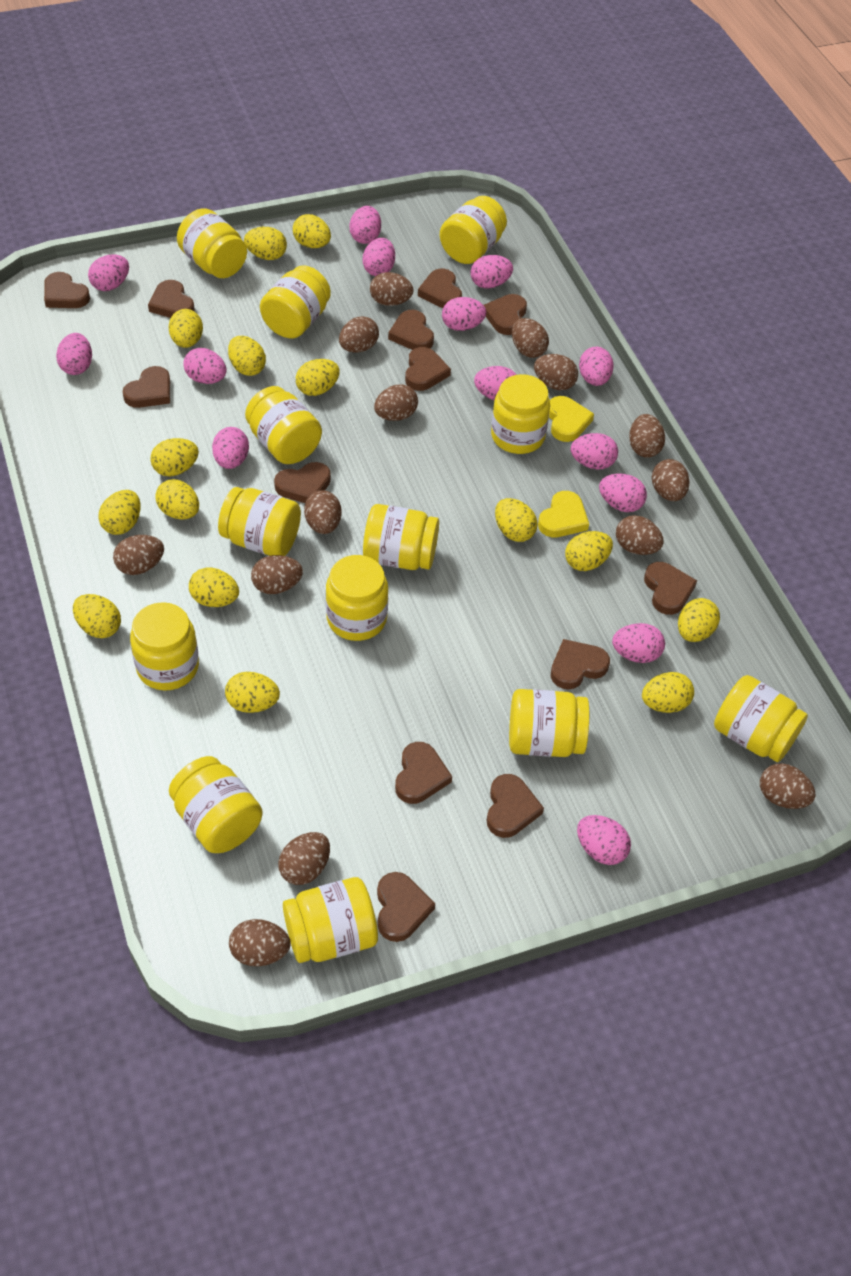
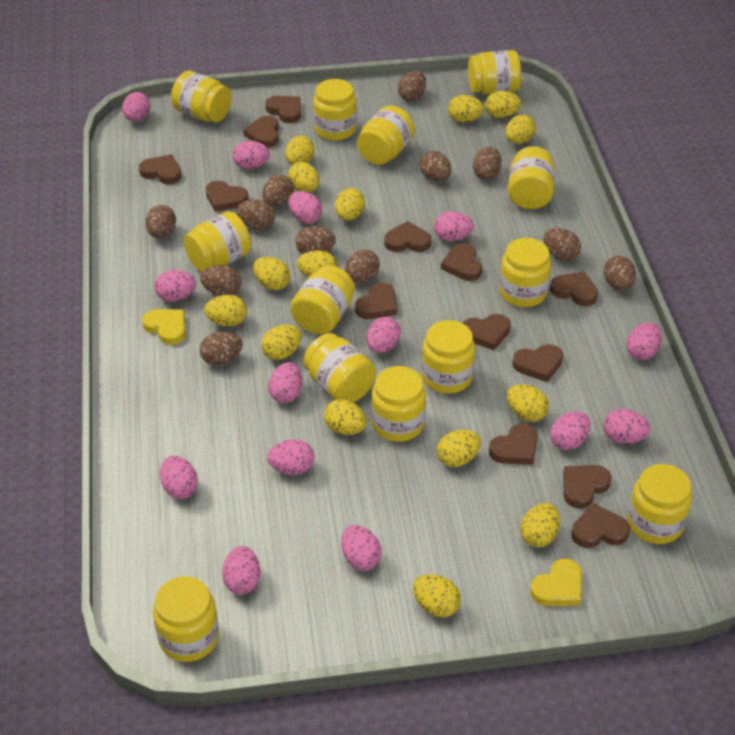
brown egg: [113,535,164,575] [229,919,291,966] [251,555,303,594] [278,832,330,885] [304,490,342,534] [339,316,379,353] [370,272,413,306] [374,384,418,421] [512,318,549,358] [534,354,578,390] [616,515,664,555] [629,414,665,458] [652,459,690,501] [760,763,816,809] = 14 -> [145,205,176,238] [200,265,241,296] [200,332,243,365] [236,199,275,230] [262,175,294,206] [295,226,336,254] [345,250,380,283] [398,71,426,101] [419,151,451,181] [473,147,502,180] [544,228,581,261] [603,256,636,290] = 12

